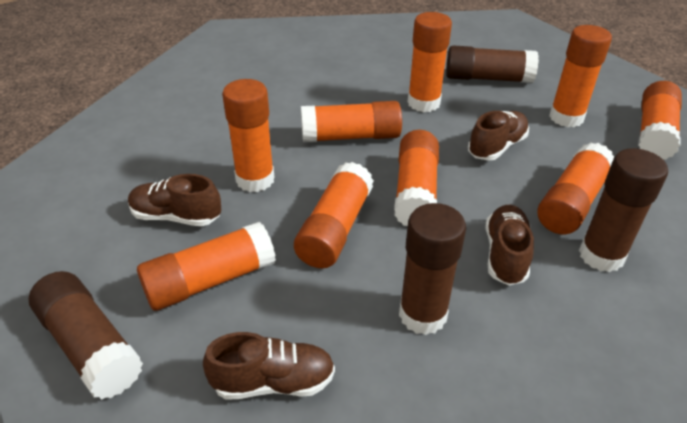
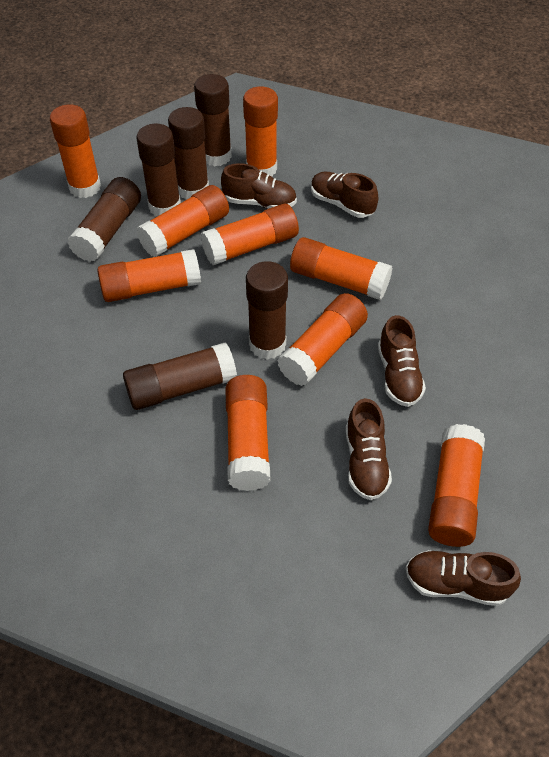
brown glue stick: [29,271,143,400] [399,203,466,335] [446,45,539,83] [579,148,668,272] = 4 -> [67,177,141,262] [123,343,237,410] [136,124,181,216] [168,107,209,200] [194,74,232,166] [246,261,288,360] = 6
brown shoe: [128,174,221,227] [203,332,335,400] [468,111,529,161] [485,205,534,285] = 4 -> [221,163,297,209] [311,172,378,218] [346,398,392,500] [378,315,426,407] [406,550,521,606] = 5

